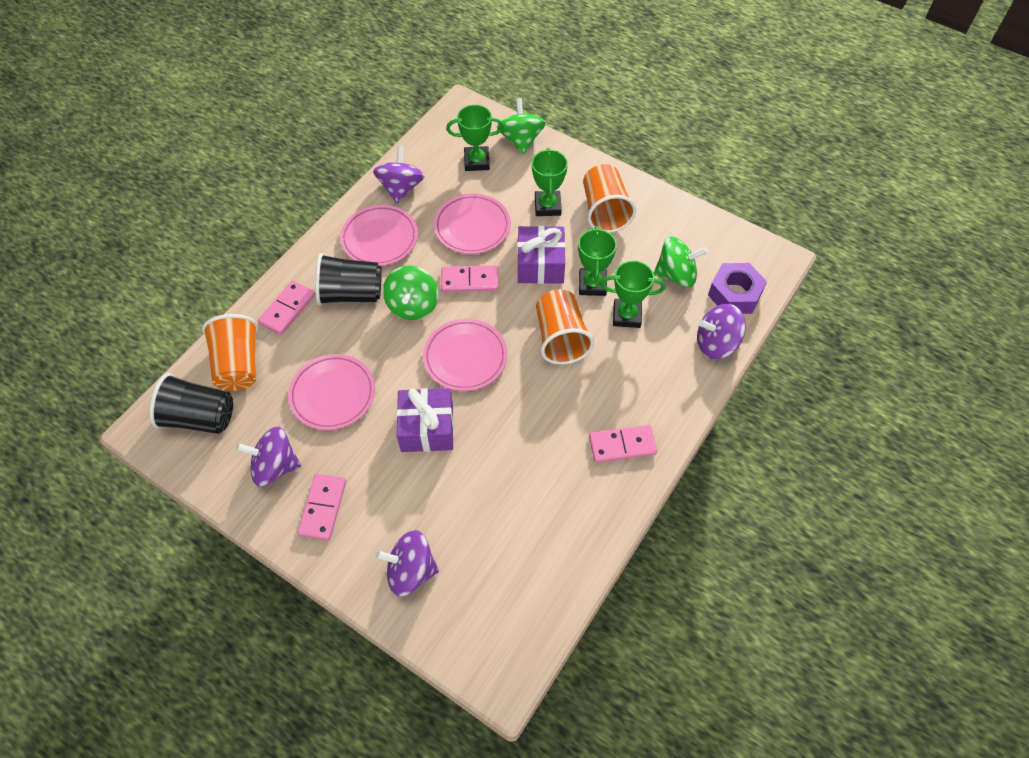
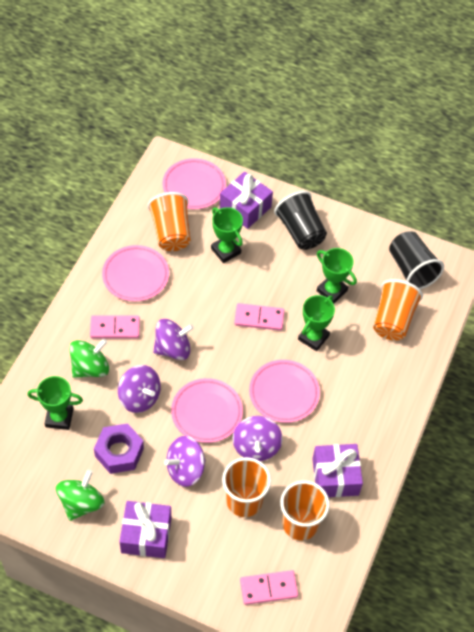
green spinning top: [383,266,438,320] [497,98,546,154] [654,237,708,287] = 3 -> [56,470,105,521] [69,339,109,378] = 2
orange cup: [202,314,258,391] [536,290,594,365] [583,164,636,233] = 3 -> [148,192,191,251] [222,457,271,517] [280,480,330,540] [373,279,423,341] = 4
pink domino: [258,280,315,335] [297,474,346,540] [441,265,498,292] [589,425,657,463] = 4 -> [90,315,140,339] [234,303,285,331] [240,570,298,605] = 3
purple gift: [396,388,454,452] [517,226,566,284] = 2 -> [119,501,171,558] [220,171,273,229] [312,444,363,497] = 3

